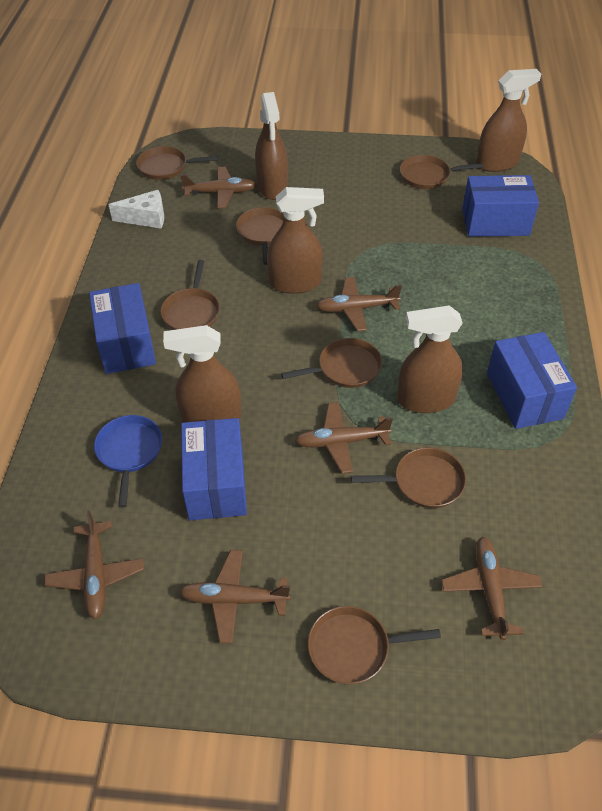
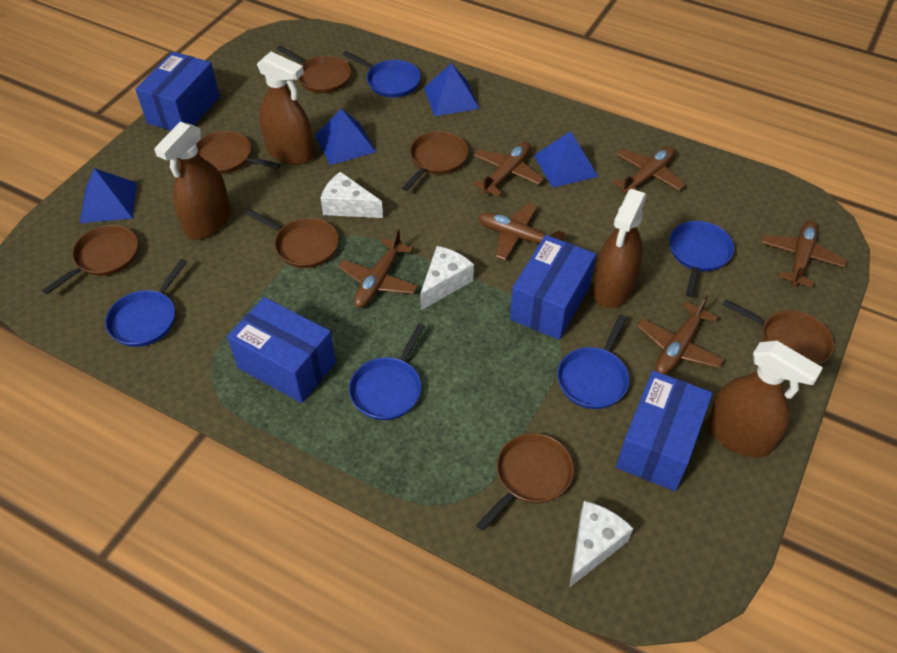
blue pan: [94,415,162,508] = 1 -> [105,259,187,347] [343,51,421,98] [349,323,426,420] [557,315,629,409] [669,221,734,297] = 5
blue pyramid: none = 0 -> [80,168,137,223] [315,109,376,165] [424,63,480,116] [534,131,598,188] = 4
brown spray bottle: [163,325,242,423] [255,92,288,200] [267,187,324,294] [397,306,463,413] [476,69,541,172] = 5 -> [154,122,231,239] [257,52,314,165] [592,189,647,308] [707,341,823,458] = 4
white cheese: [108,190,164,228] = 1 -> [321,172,383,218] [420,246,474,310] [569,501,633,588] = 3

